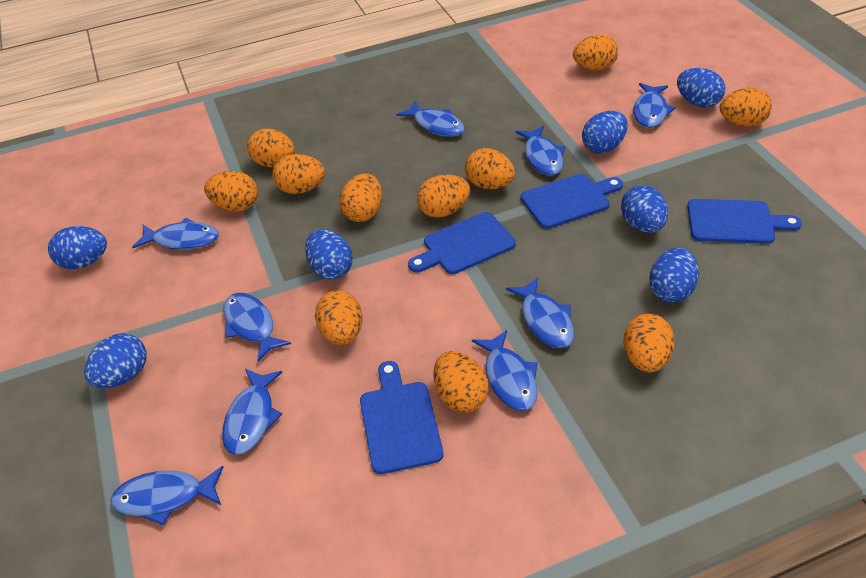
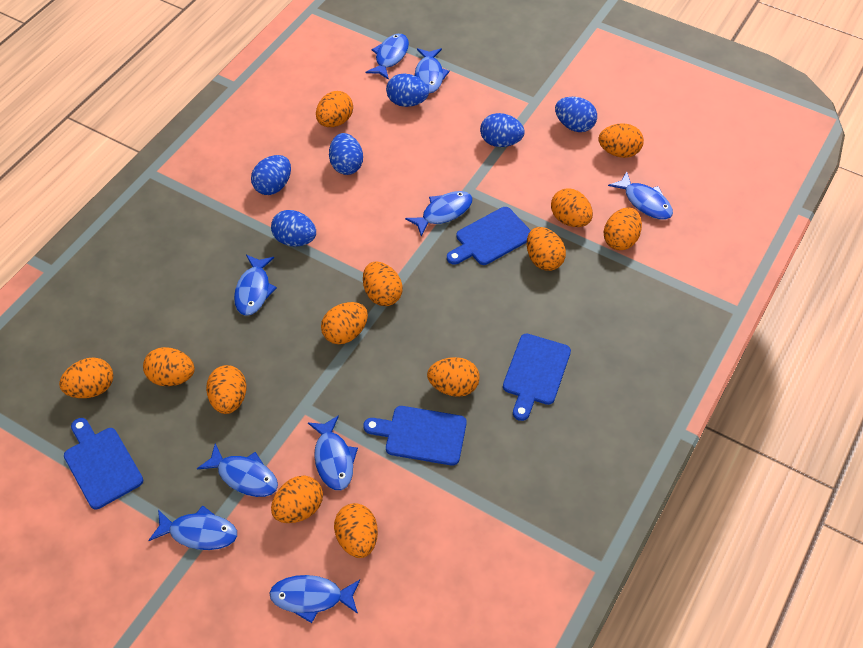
blue egg: [48,226,107,269] [84,333,147,388] [305,229,353,279] [582,111,628,153] [621,185,668,233] [649,247,699,303] [677,68,725,108] = 7 -> [251,155,291,195] [271,210,316,247] [329,133,363,175] [386,74,429,107] [480,113,525,147] [555,97,597,132] = 6
orange egg: [204,171,258,211] [247,128,295,167] [272,154,325,194] [315,290,363,345] [339,173,382,222] [417,175,470,218] [434,351,488,413] [465,148,515,189] [573,35,618,71] [623,314,675,372] [720,88,772,127] = 11 -> [59,357,113,398] [143,347,195,386] [206,365,247,414] [271,475,323,523] [316,91,353,127] [321,302,368,344] [334,503,378,558] [363,262,402,306] [427,357,480,397] [527,227,566,271] [551,188,593,227] [599,123,644,158] [604,207,642,250] = 13

